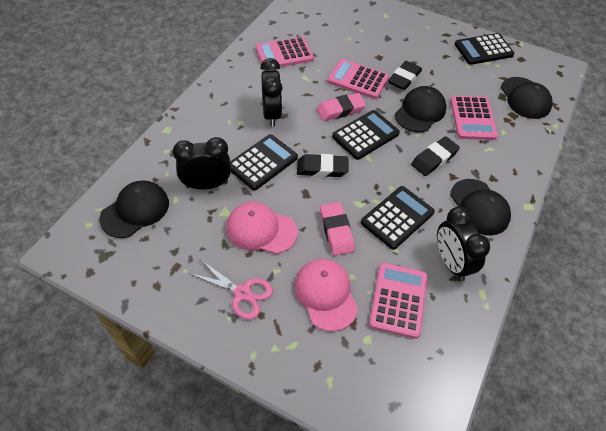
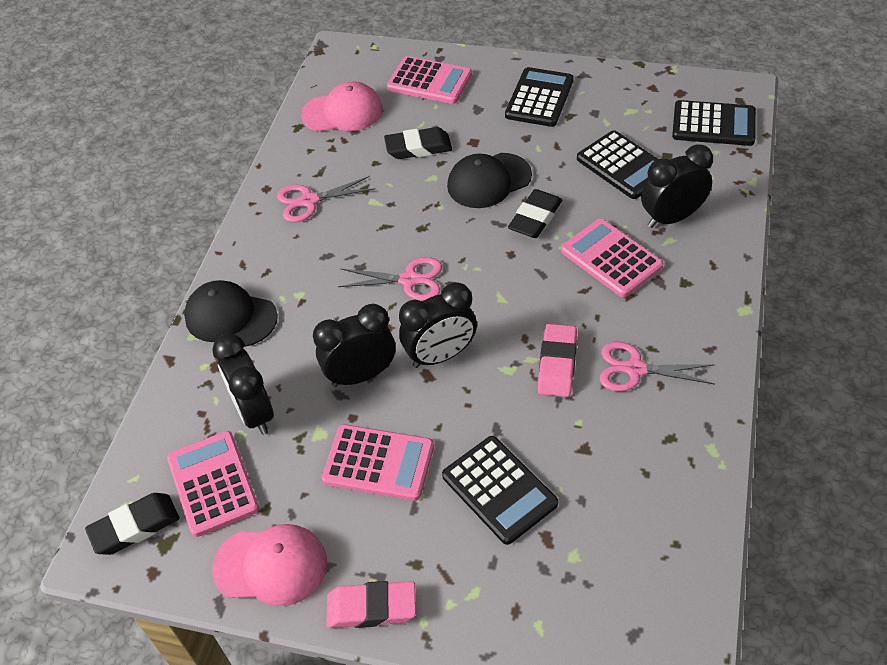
black cap: [99,181,169,238] [395,86,446,132] [450,179,511,235] [501,77,553,119] = 4 -> [184,280,278,347] [447,153,532,208] = 2
black clock: [173,137,231,190] [260,58,282,127] [437,206,490,281] = 3 -> [212,333,274,435] [313,304,395,387] [399,282,477,368] [641,144,713,228] = 4
pink scissors: [189,259,273,320] = 1 -> [277,176,375,222] [338,257,442,301] [600,342,715,392] = 3

